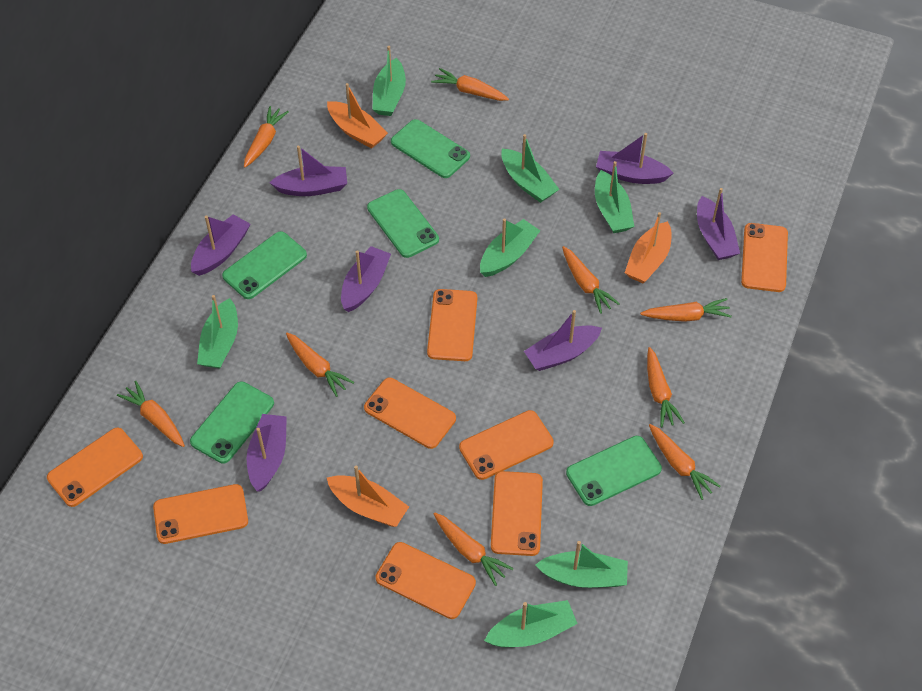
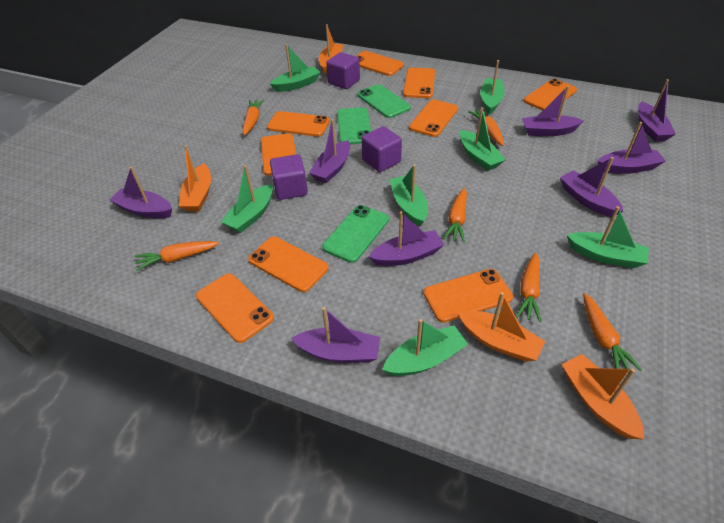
green phone: [190,381,274,463] [222,231,307,299] [367,189,439,258] [391,119,470,178] [566,436,662,506] = 5 -> [322,205,389,263] [337,107,371,144] [358,84,411,118] = 3
orange boat: [327,83,388,149] [327,466,409,527] [625,212,672,283] = 3 -> [179,145,211,212] [319,24,343,74] [458,292,546,362] [561,354,644,439] = 4
orange carrot: [117,381,185,447] [244,106,289,168] [286,333,354,397] [431,68,509,101] [434,513,514,586] [562,246,620,314] [640,298,732,322] [647,347,685,427] [649,424,721,500] = 9 -> [134,241,219,271] [243,100,265,136] [443,188,467,242] [468,109,504,146] [516,252,541,322] [583,293,642,373] = 6
orange phone: [47,428,143,507] [153,484,248,544] [364,378,456,449] [376,542,476,619] [427,289,477,361] [459,410,554,480] [491,471,543,556] [741,223,788,292] = 8 -> [196,273,274,343] [248,237,329,292] [261,133,296,176] [267,111,330,137] [356,51,404,76] [403,68,435,98] [409,99,458,137] [424,269,513,323] [523,78,577,111] = 9
purple boat: [191,214,251,276] [247,414,287,492] [269,146,347,196] [341,246,391,312] [524,310,602,371] [596,133,673,184] [697,188,740,260] = 7 -> [109,166,172,219] [291,307,380,363] [309,119,350,183] [369,211,444,266] [522,86,584,136] [560,157,623,217] [598,122,665,174] [638,79,676,142] = 8
purple cube: none = 0 -> [270,154,308,200] [326,52,360,89] [362,126,402,172] = 3

